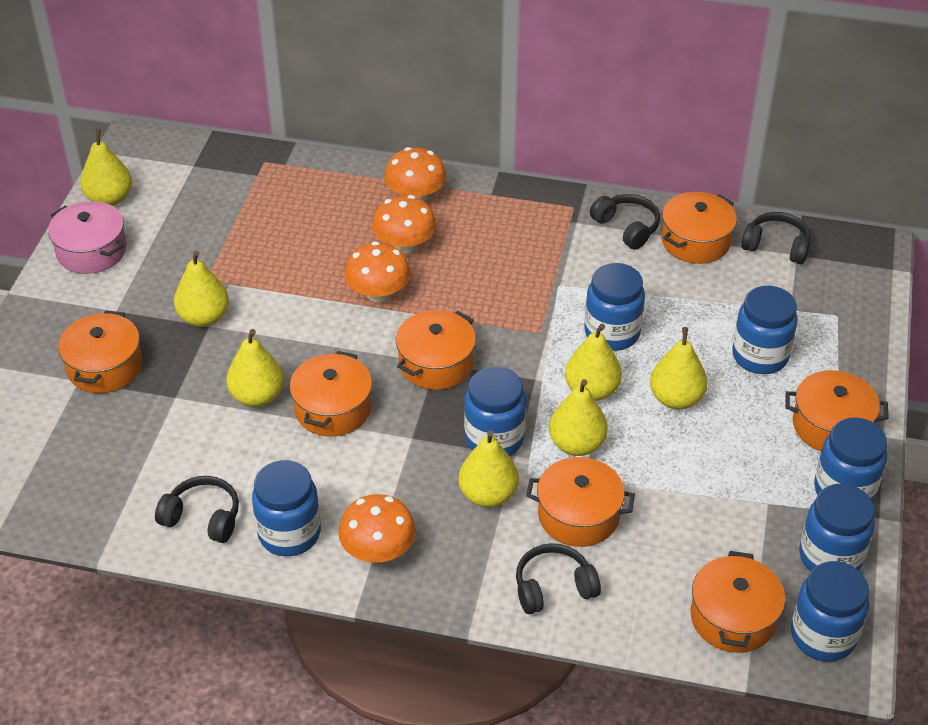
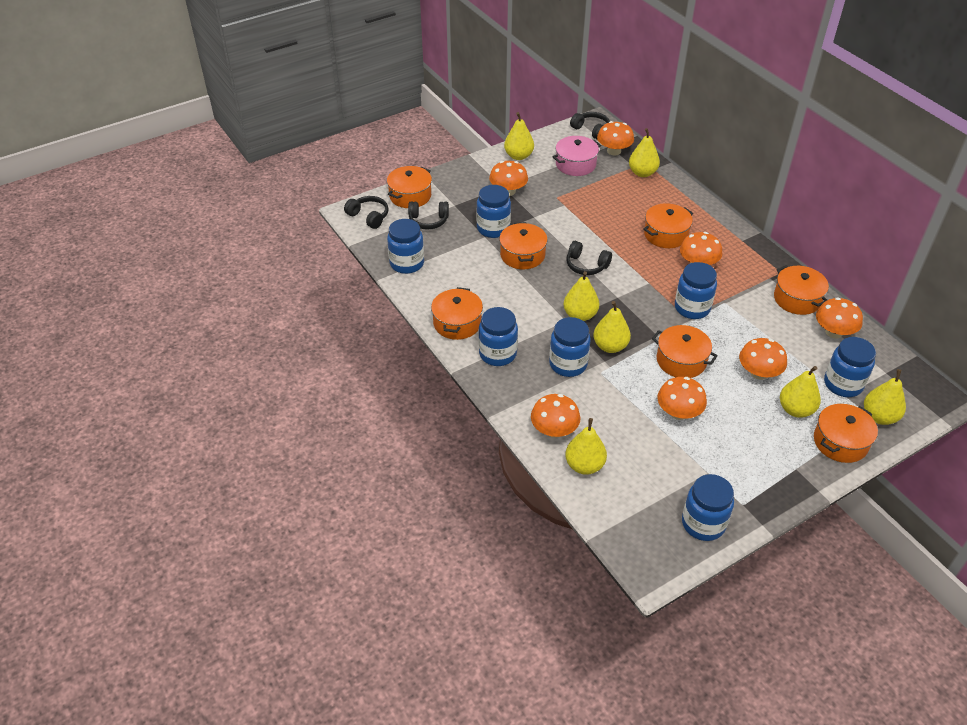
orange mushroom: [338,494,416,563] [344,241,411,302] [372,195,436,254] [384,147,447,201] = 4 -> [489,161,528,196] [531,394,580,438] [597,121,634,155] [658,377,707,420] [680,232,722,265] [739,338,787,380] [816,297,863,338] = 7

